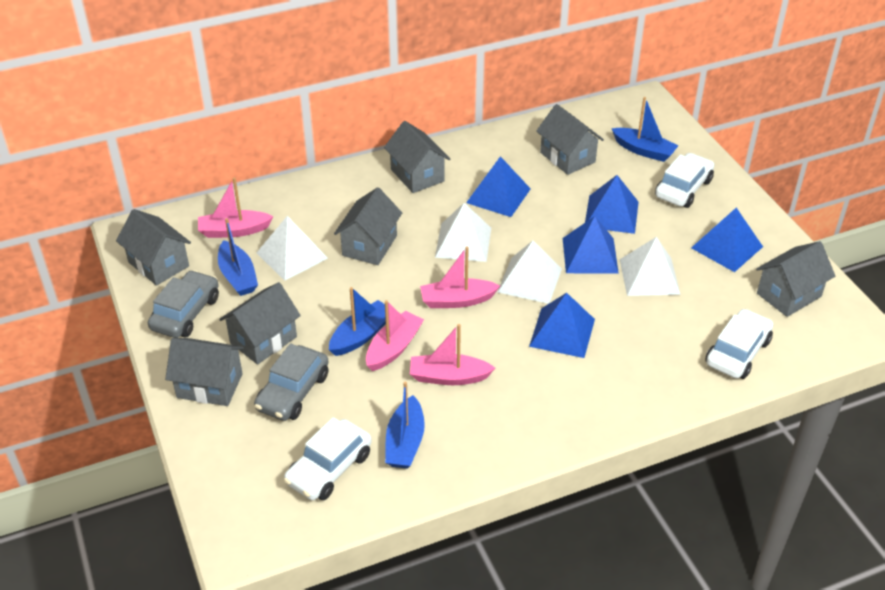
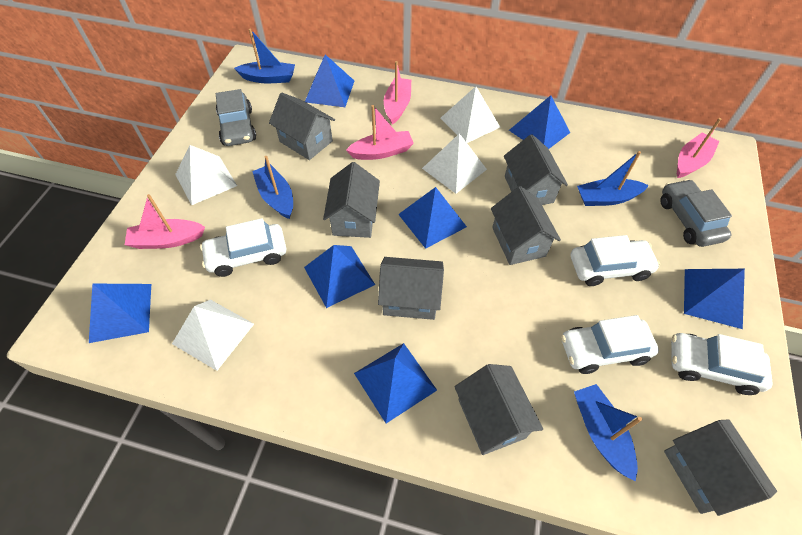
blue pyramid: [466,156,531,217] [529,293,595,358] [563,216,619,274] [585,175,639,234] [691,208,763,272] = 5 -> [89,284,151,343] [304,245,375,308] [305,55,354,107] [354,343,437,423] [398,187,467,249] [509,95,570,149] [684,269,745,329] = 7
white car: [284,417,372,500] [655,153,714,208] [705,309,773,379] = 3 -> [200,218,286,277] [561,315,659,374] [571,235,660,286] [671,333,773,395] = 4

